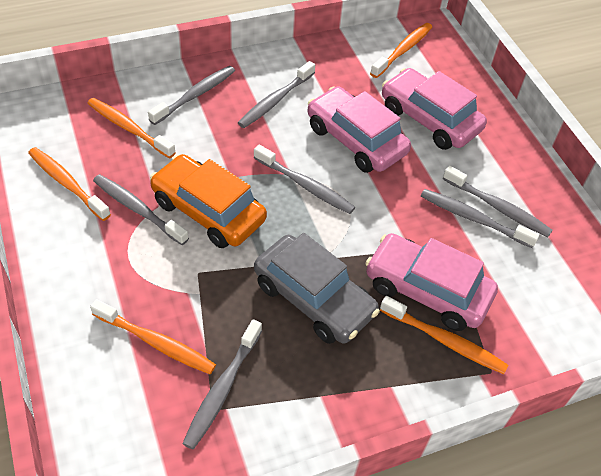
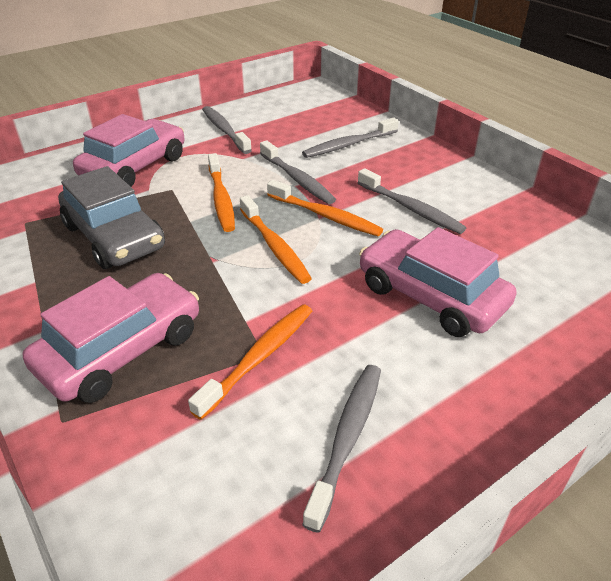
grey toothbrush: [93,174,189,245] [148,66,235,125] [182,319,262,449] [238,61,315,128] [254,144,355,214] [421,189,540,248] [443,166,553,237] = 7 -> [202,106,252,154] [260,140,336,204] [302,118,399,158] [302,365,381,533] [358,168,466,234] = 5
orange car: [150,154,267,248] = 1 -> none = 0
orange toothbrush: [28,147,111,221] [87,98,176,158] [90,299,216,374] [370,23,432,78] [380,296,508,374] = 5 -> [188,304,312,420] [208,153,235,232] [240,195,312,284] [267,180,383,236] = 4

